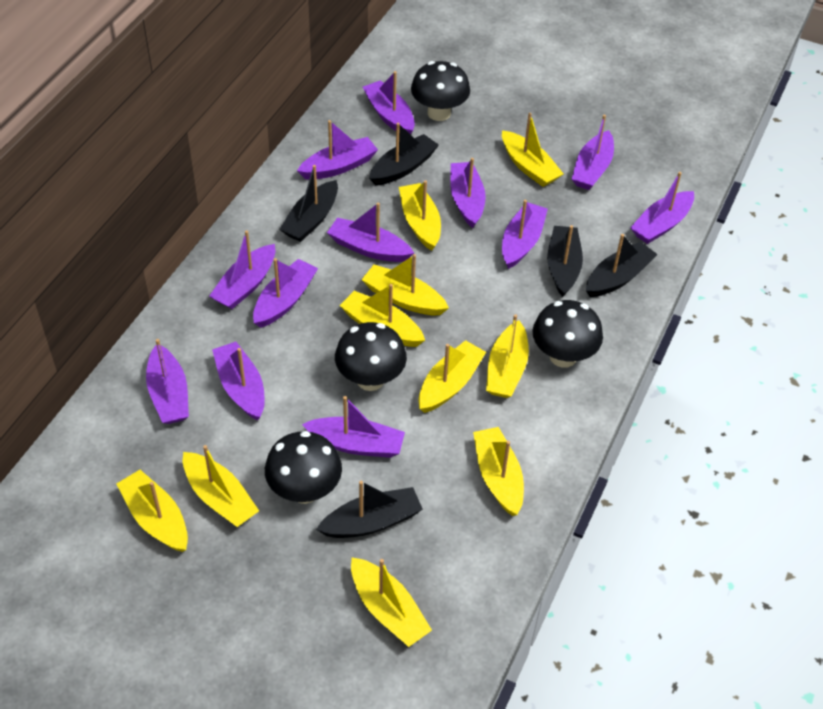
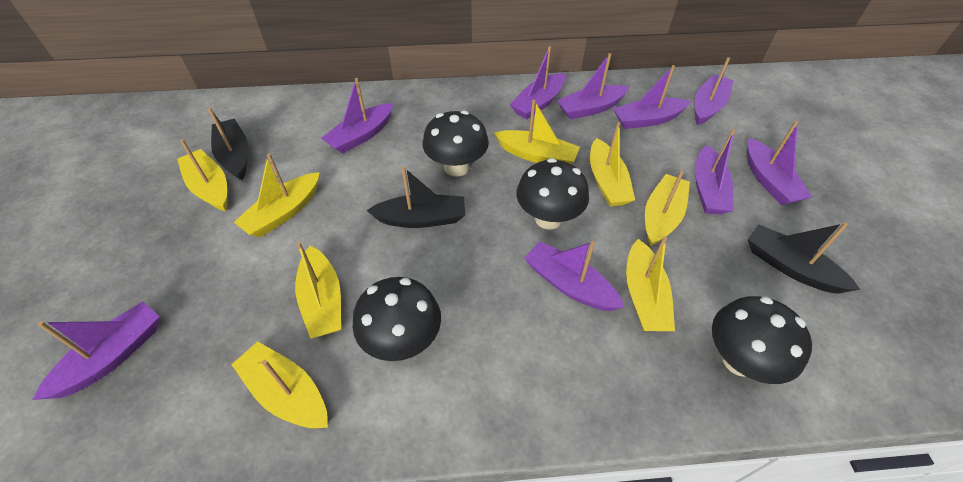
black boat: [279,165,338,242] [316,481,423,538] [369,123,439,186] [547,225,583,297] [586,234,658,297] = 5 -> [208,108,248,180] [366,166,465,228] [748,222,860,294] = 3
purple boat: [146,339,189,424] [209,230,275,309] [212,342,265,421] [253,258,318,328] [297,120,378,179] [302,396,405,458] [327,203,414,262] [363,71,415,134] [450,158,486,228] [502,200,548,269] [572,115,614,190] [630,172,694,244] = 12 -> [33,301,160,400] [321,78,393,154] [510,46,565,119] [524,241,624,311] [557,53,630,120] [613,65,691,129] [695,57,733,125] [695,129,735,215] [747,121,812,205] = 9
yellow boat: [116,470,188,552] [183,445,259,527] [340,284,425,347] [351,557,432,647] [362,254,449,315] [399,180,441,251] [419,340,486,413] [473,427,524,516] [486,314,529,398] [502,113,564,187] = 10 -> [177,139,228,211] [231,341,328,428] [234,154,320,237] [295,242,341,339] [494,100,580,164] [590,122,635,206] [626,236,675,331] [645,170,690,246] = 8

